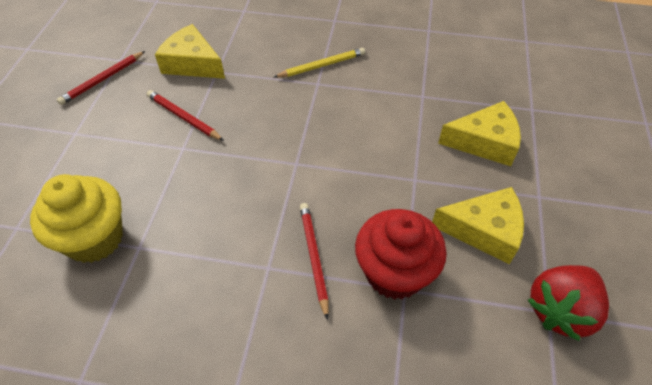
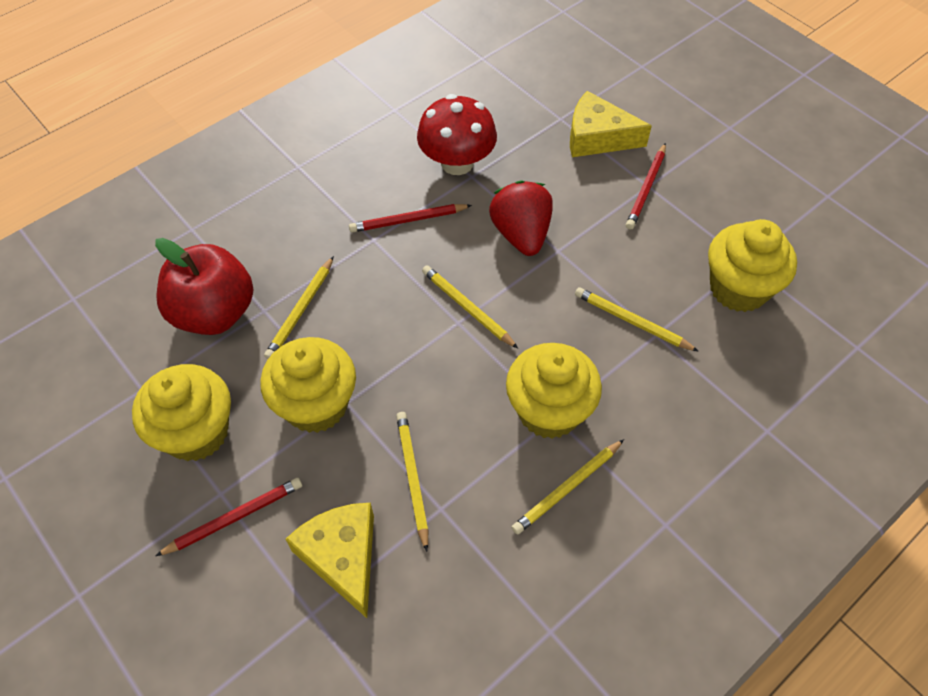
red apple: none = 0 -> [155,238,253,335] = 1
red cupcake: [355,209,447,300] = 1 -> none = 0
red mushroom: none = 0 -> [417,94,497,175] = 1
yellow cheese: [155,24,225,79] [432,187,524,264] [438,101,521,166] = 3 -> [285,503,374,618] [570,91,652,157] = 2
yellow cupcake: [30,174,123,263] = 1 -> [132,364,231,461] [260,337,356,433] [506,343,602,439] [708,219,797,312] = 4
yellow pencil: [274,48,365,78] = 1 -> [264,256,334,359] [396,412,428,552] [422,265,518,349] [512,439,624,535] [575,287,699,352] = 5

